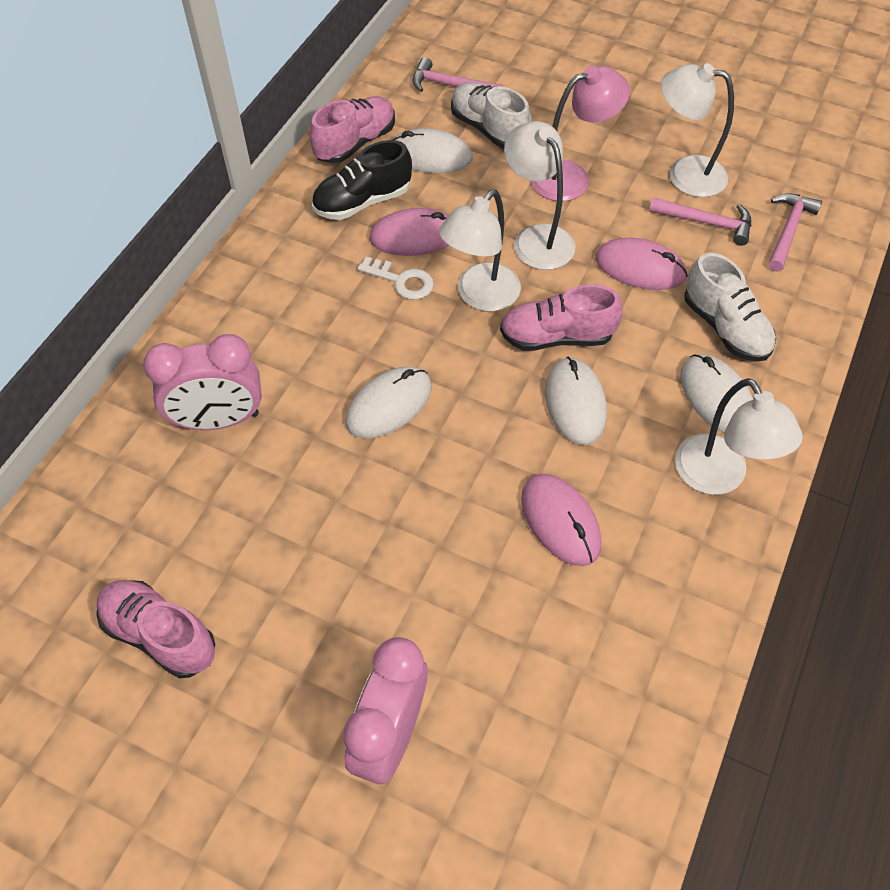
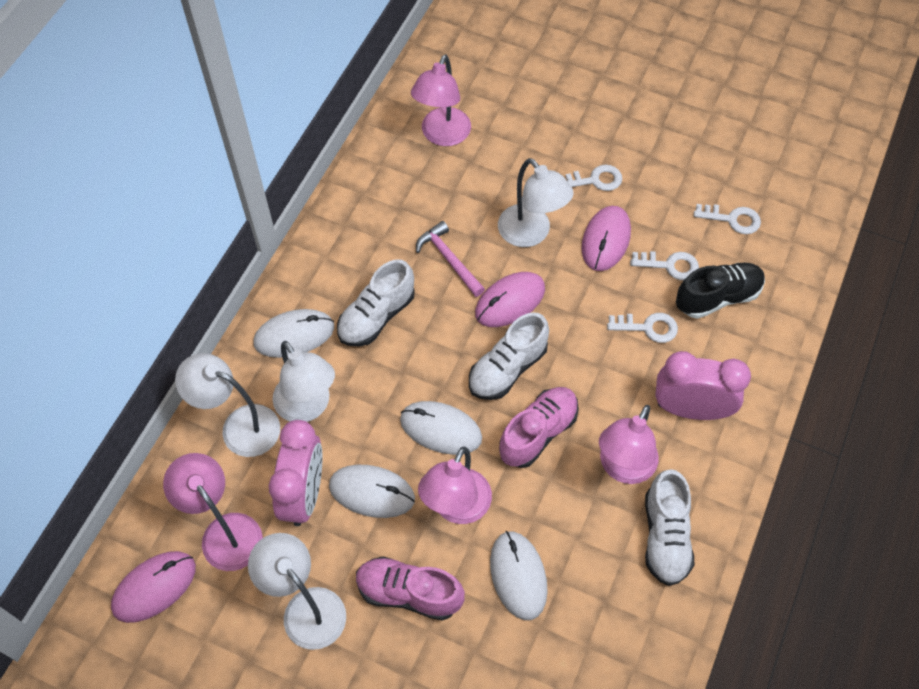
pink hammer: [413,57,503,92] [649,197,751,246] [768,193,822,272] = 3 -> [416,221,485,297] = 1
pink lamp: [531,66,630,201] = 1 -> [163,453,263,571] [411,54,471,146] [418,447,492,524] [599,405,659,484] = 4
pink shoe: [96,580,215,678] [309,96,395,163] [500,284,623,351] = 3 -> [356,557,465,621] [499,387,579,468] = 2
white key: [357,256,434,300] = 1 -> [562,165,622,191] [607,313,678,343] [630,251,699,280] [694,204,761,234] = 4
white shoe: [451,82,532,149] [684,253,776,362] = 2 -> [337,259,415,347] [469,312,549,400] [645,469,694,586] = 3

